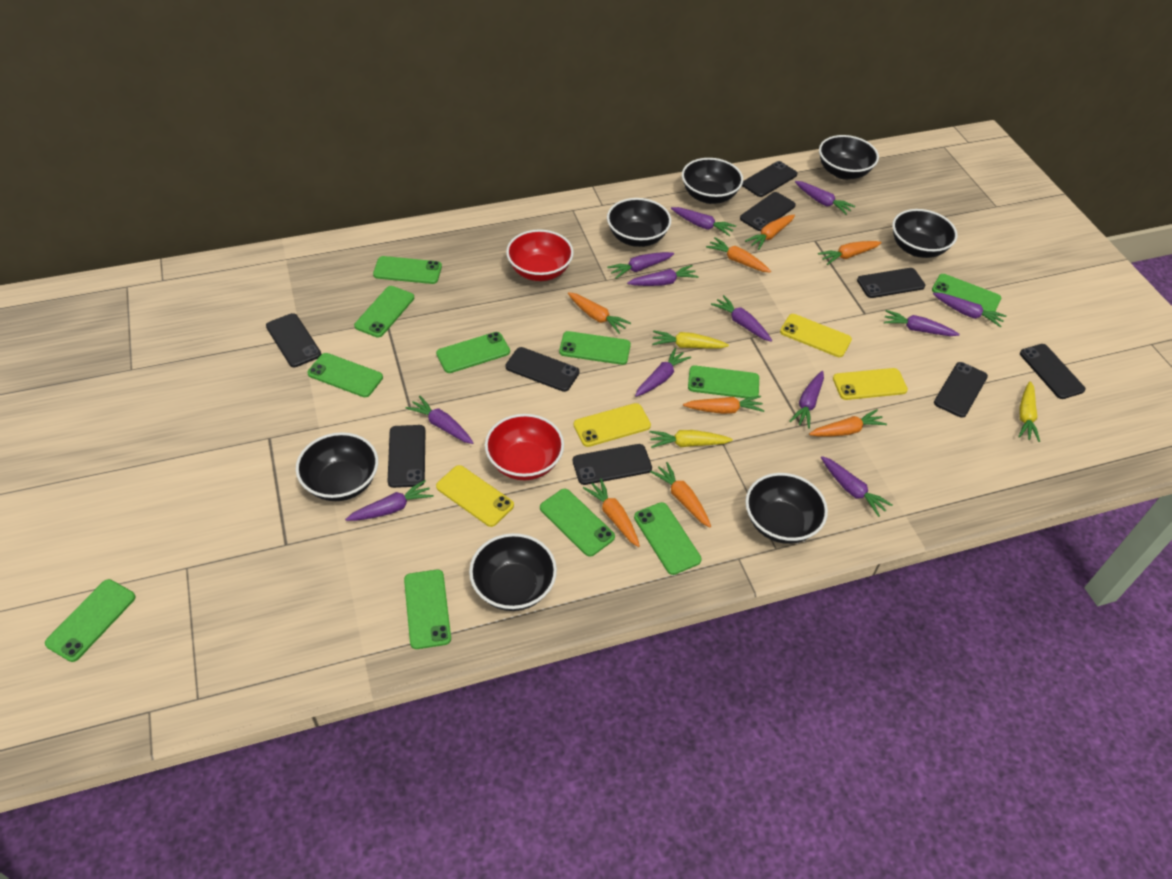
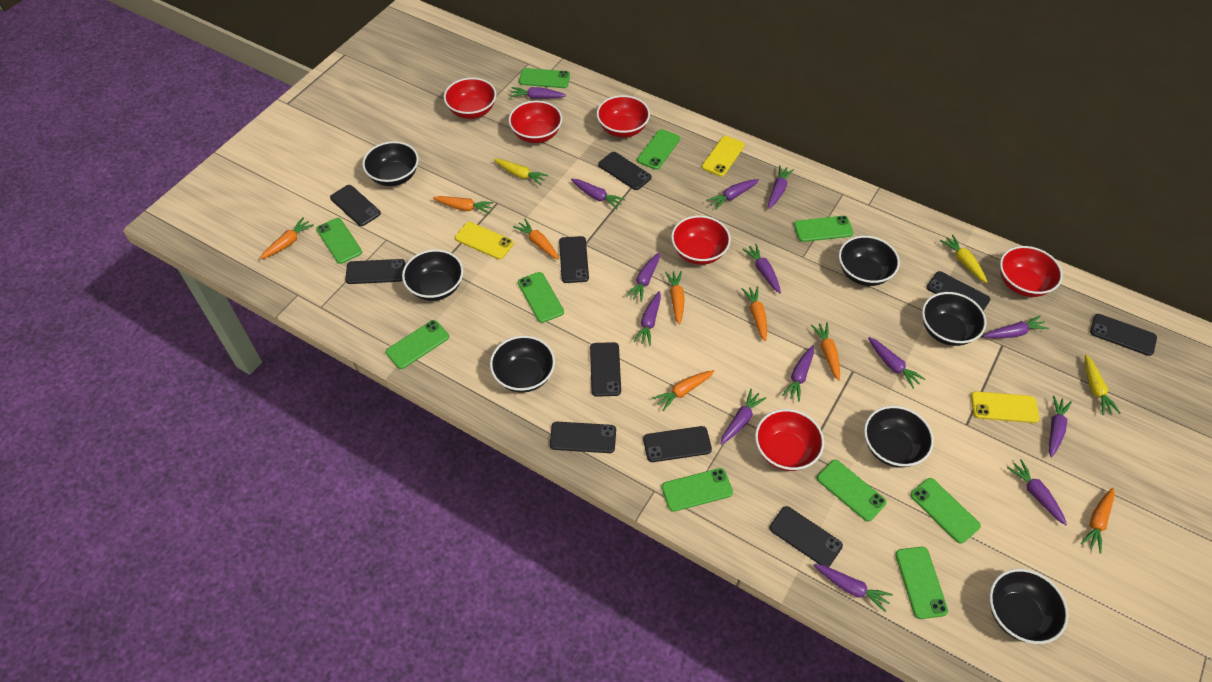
black phone: [266,313,321,367] [388,425,425,488] [505,347,579,392] [573,444,652,485] [740,192,796,231] [742,161,797,197] [857,268,925,298] [934,362,988,418] [1020,344,1086,399] = 9 -> [330,185,381,226] [345,259,405,284] [550,422,616,453] [559,236,589,283] [590,342,621,397] [598,152,652,190] [643,426,712,462] [770,506,843,567] [927,271,991,311] [1090,314,1157,356] = 10
green phone: [45,579,136,662] [307,353,383,397] [354,286,414,338] [373,256,442,284] [404,570,451,649] [436,332,510,373] [540,489,615,557] [559,331,631,365] [634,502,702,575] [688,365,759,398] [932,274,1001,311] = 11 -> [316,218,362,264] [386,320,449,369] [518,272,564,323] [519,68,570,88] [637,129,680,170] [662,468,733,512] [794,216,853,242] [817,460,887,521] [895,547,948,619] [910,478,981,544] = 10
purple carrot: [345,480,434,521] [406,396,474,444] [607,252,674,279] [627,265,699,286] [635,348,691,397] [671,207,736,236] [711,295,772,342] [789,371,824,429] [795,181,855,215] [821,456,893,517] [884,310,960,336] [933,293,1006,328] = 12 -> [510,87,566,99] [571,179,625,209] [626,252,660,302] [633,291,661,346] [707,179,759,210] [720,389,766,445] [742,244,781,293] [768,165,794,209] [782,345,814,402] [814,564,893,612] [868,337,925,389] [983,315,1049,338] [1007,459,1067,525] [1049,395,1072,457] = 14
red bowl: [485,414,564,480] [506,229,574,281] = 2 -> [444,78,496,119] [509,101,562,143] [597,95,650,137] [671,215,731,265] [755,409,824,471] [1000,246,1063,297] = 6
yellow phone: [436,465,514,527] [574,403,651,447] [780,314,852,357] [833,368,908,400] = 4 -> [455,222,514,259] [702,136,745,177] [971,391,1039,423] = 3

